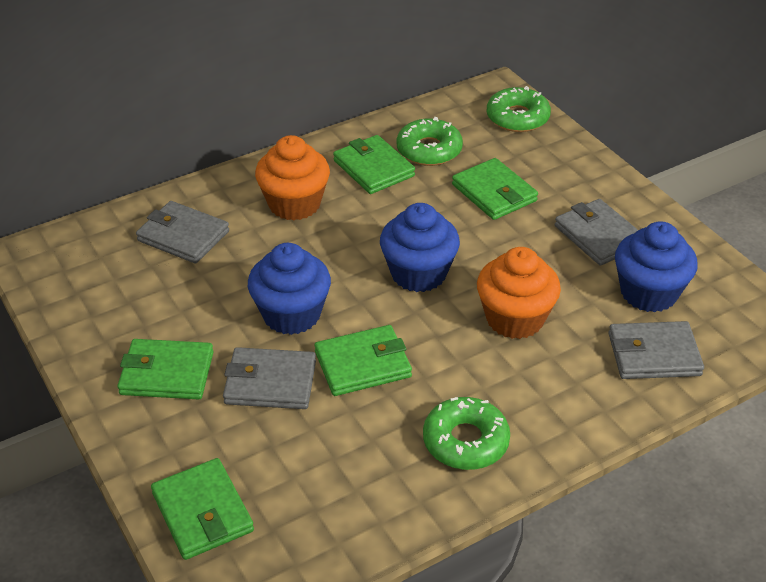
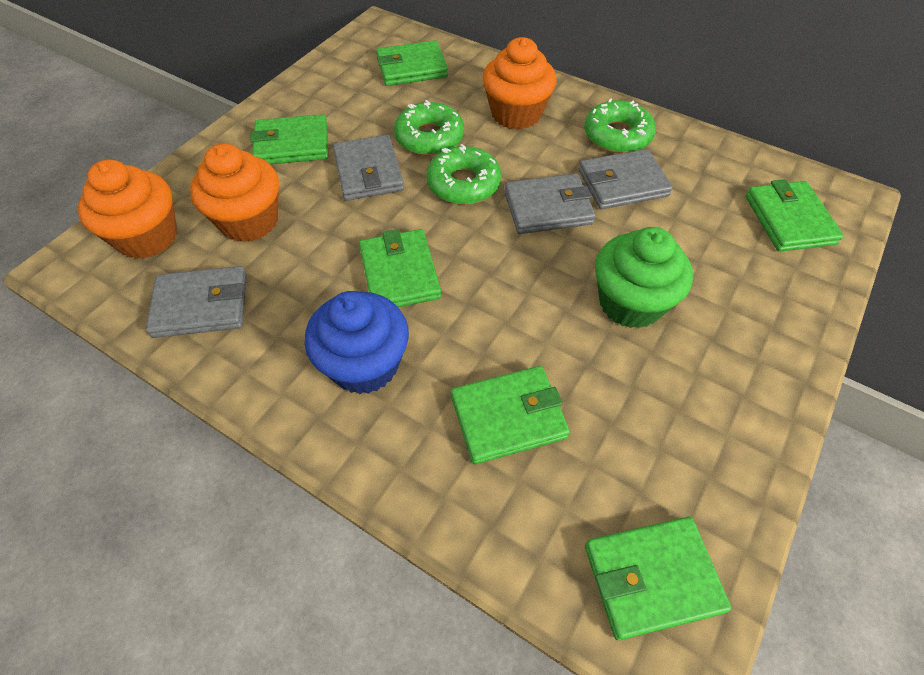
blue cupcake: [248,243,331,335] [380,203,460,292] [615,221,698,312] = 3 -> [305,291,409,394] = 1
green cupcake: none = 0 -> [595,227,693,329] = 1
green wallet: [117,339,214,399] [151,458,254,560] [315,325,412,396] [333,135,415,194] [452,158,538,220] = 5 -> [250,114,328,164] [359,229,441,307] [376,40,448,86] [451,366,570,464] [585,517,731,640] [745,179,844,252] = 6
orange cupcake: [255,135,330,221] [477,247,561,339] = 2 -> [78,160,177,259] [190,143,279,242] [482,37,556,130] = 3

